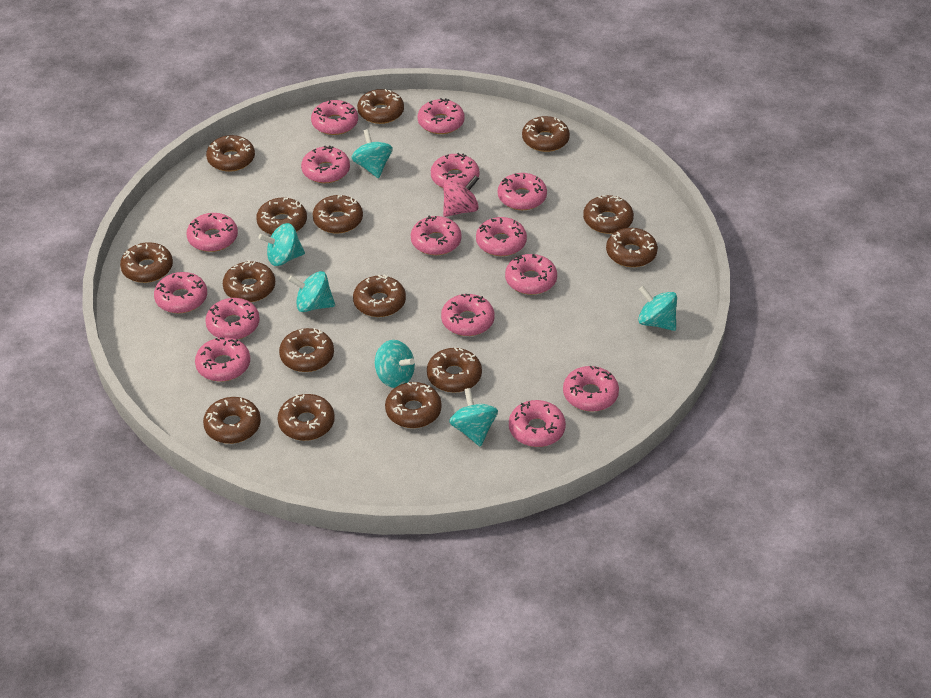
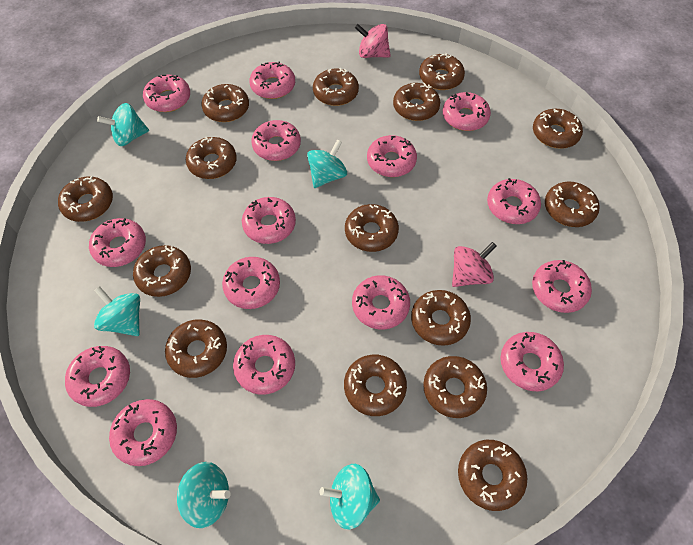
pink spinning top: [443,175,479,217] = 1 -> [355,24,391,58] [452,242,497,287] = 2
turquoise spinning top: [258,223,305,266] [288,271,335,312] [351,129,393,178] [375,340,415,388] [449,388,498,447] [638,286,677,331] = 6 -> [94,286,140,336] [97,103,149,146] [177,462,231,528] [307,139,347,188] [319,464,380,530] = 5

